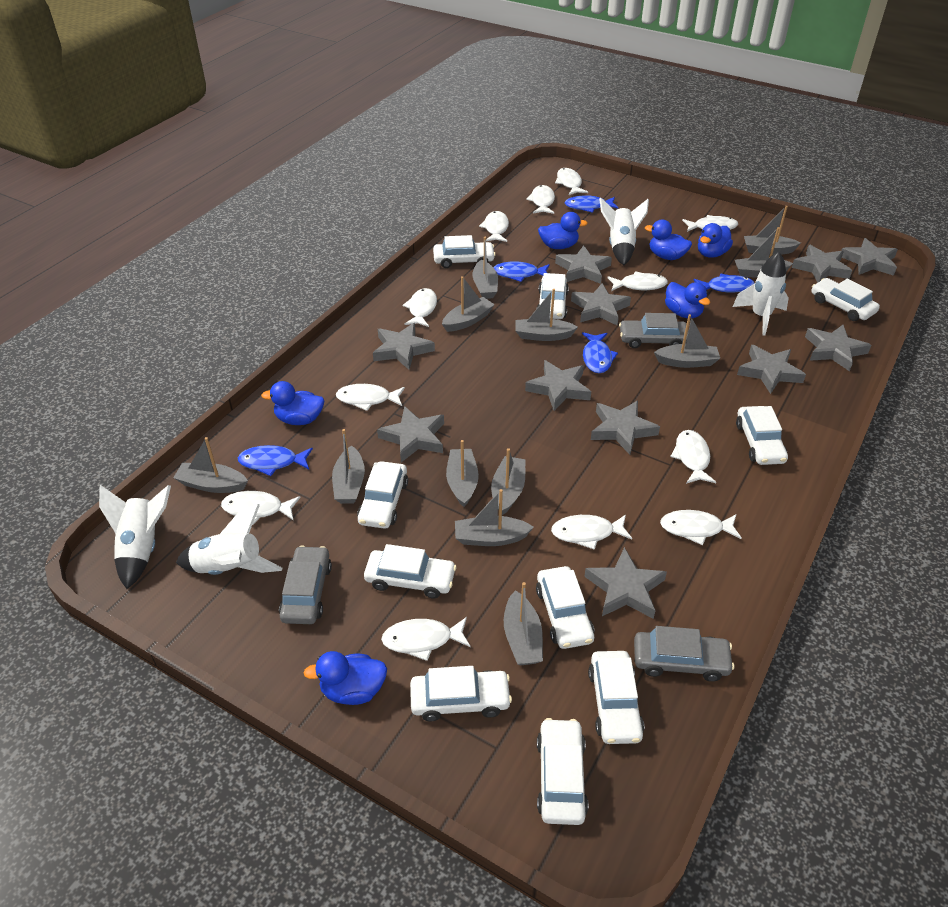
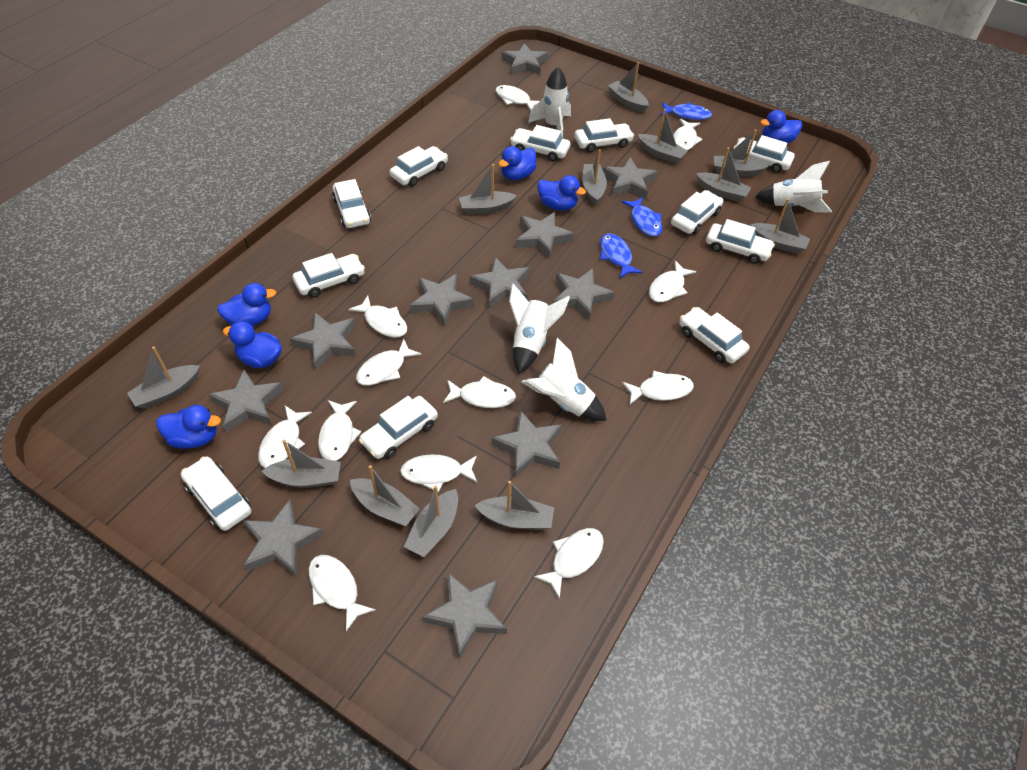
blue fish: [238,445,313,476] [493,261,550,282] [565,195,618,213] [582,332,618,373] [694,274,755,293] = 5 -> [600,234,642,278] [622,197,662,236] [660,102,712,120] = 3
grey car: [279,545,332,624] [619,313,688,348] [634,626,735,682] = 3 -> none = 0
white car: [357,461,408,529] [364,544,457,598] [410,666,512,722] [433,235,496,268] [536,566,594,649] [537,273,569,319] [537,718,589,825] [588,651,644,744] [736,406,788,465] [811,278,880,321] = 10 -> [181,456,251,531] [293,253,365,298] [332,179,371,228] [359,396,438,459] [390,146,448,187] [510,125,570,161] [574,118,634,152] [671,190,723,234] [679,307,749,364] [706,219,775,264] [733,135,795,173] = 11

